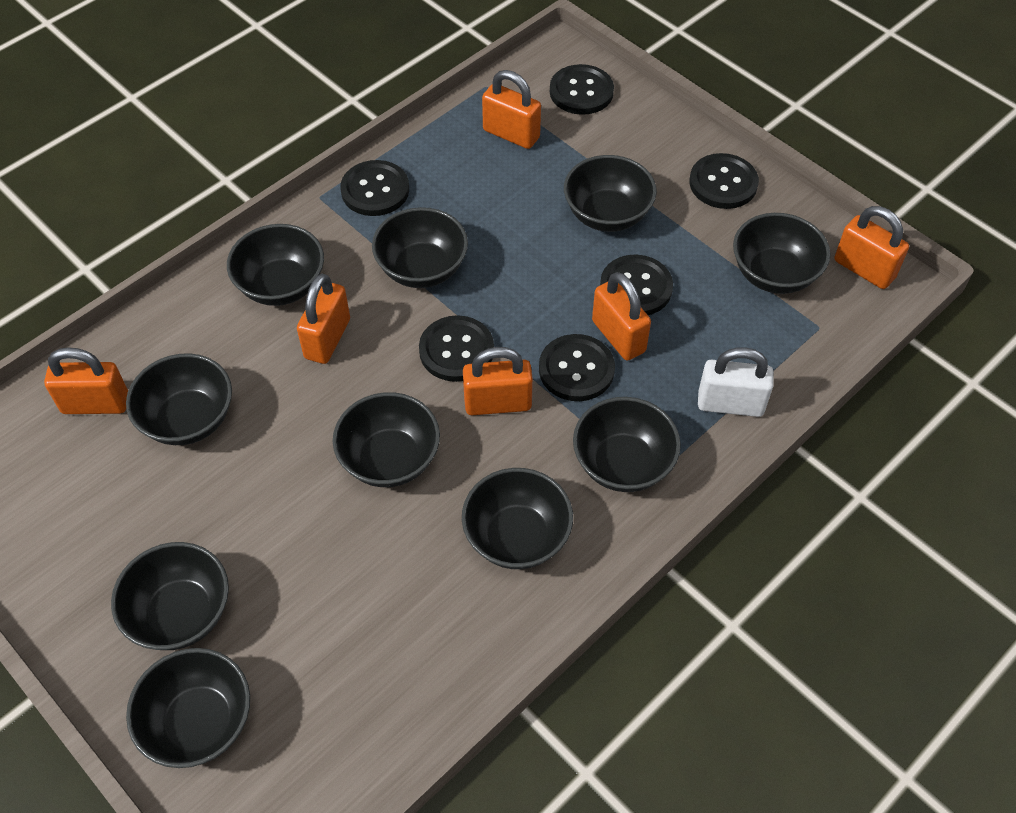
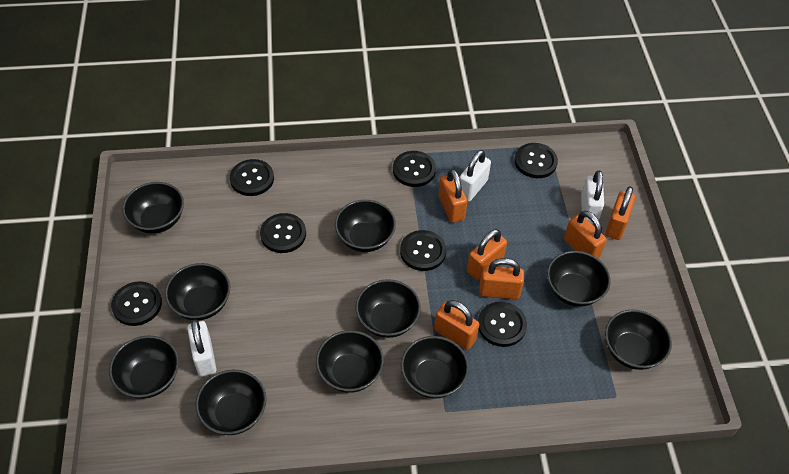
black button: [340,160,409,216] [419,315,494,382] [539,334,615,401] [550,64,614,115] [600,255,673,315] [689,153,759,209] = 6 -> [111,281,162,326] [230,159,274,196] [260,213,306,253] [393,151,436,187] [400,230,446,271] [478,302,527,347] [514,143,558,178] = 7
white padlock: [698,347,774,417] = 1 -> [187,319,216,376] [459,150,491,202] [581,170,604,224] = 3

